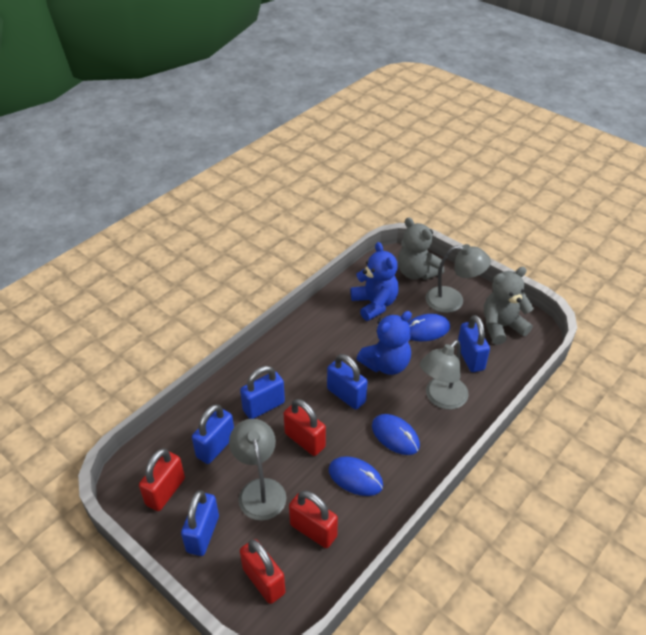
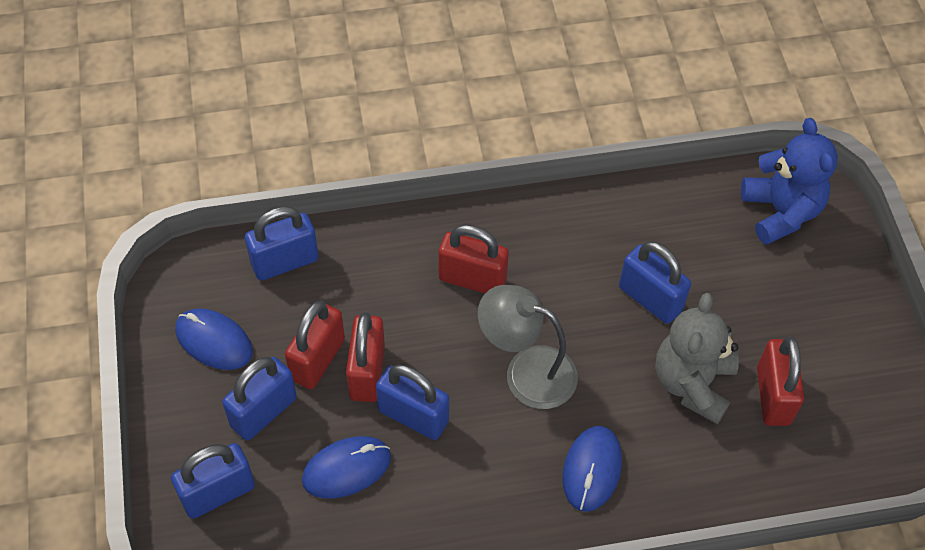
blue teddy bear: [351,242,399,321] [356,311,412,375] = 2 -> [741,118,838,245] = 1
grey lamp: [229,419,286,521] [420,340,469,409] [426,244,491,313] = 3 -> [478,285,578,409] = 1
grey teddy bear: [398,217,444,280] [484,267,534,345] = 2 -> [656,292,739,424] = 1

